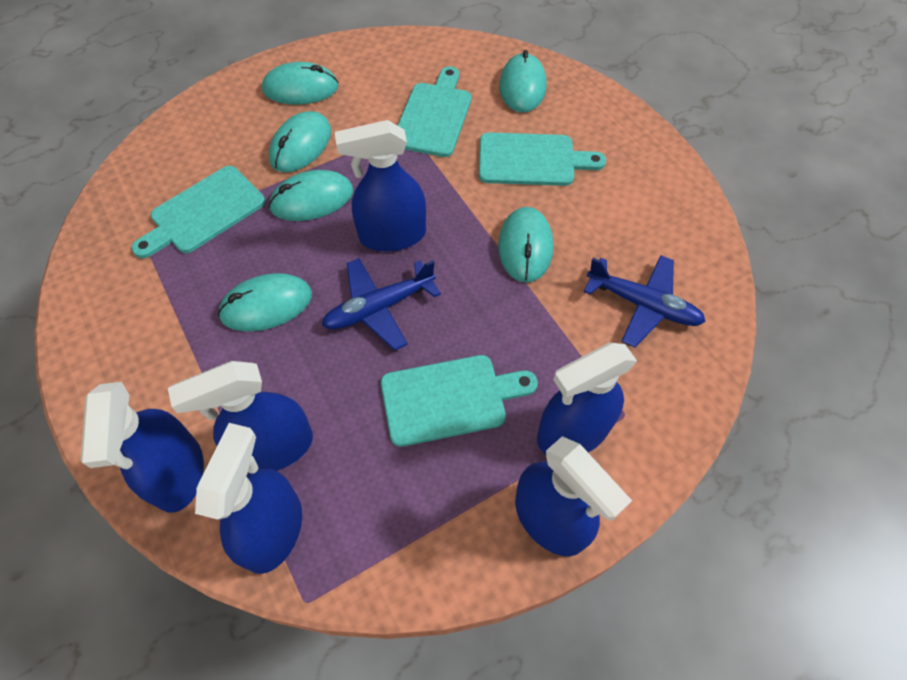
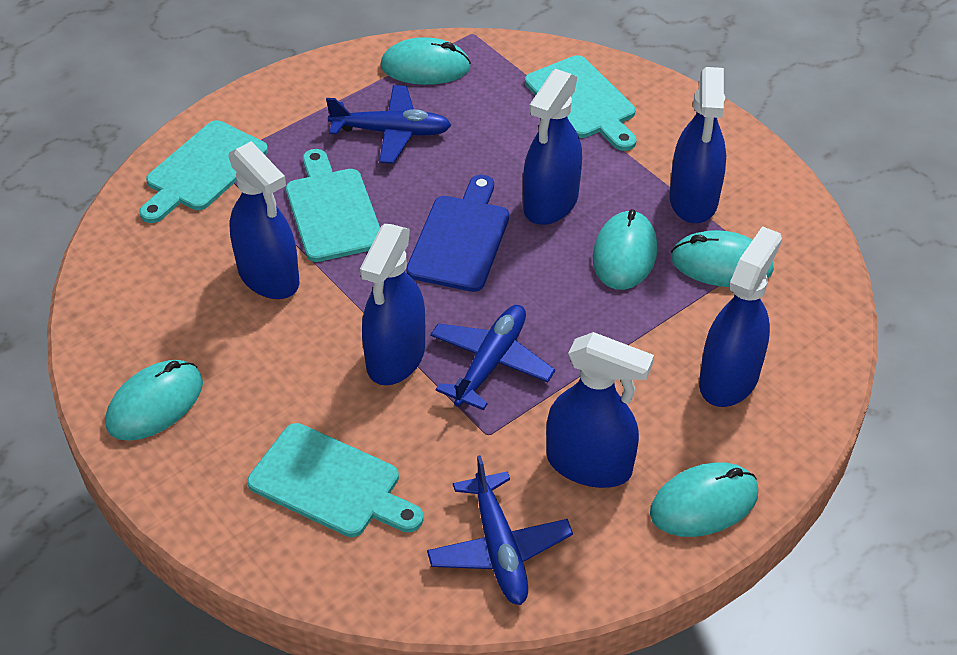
blue cutting board: none = 0 -> [406,175,509,292] = 1
blue plane: [322,258,441,351] [584,255,705,347] = 2 -> [326,85,451,164] [427,455,573,605] [430,305,555,410] = 3
turquoise mouse: [218,273,312,331] [262,62,339,105] [268,170,353,221] [269,111,331,172] [498,207,553,283] [499,50,547,113] = 6 -> [106,360,203,441] [380,37,471,85] [593,209,657,290] [650,462,758,537] [671,230,774,287] = 5

